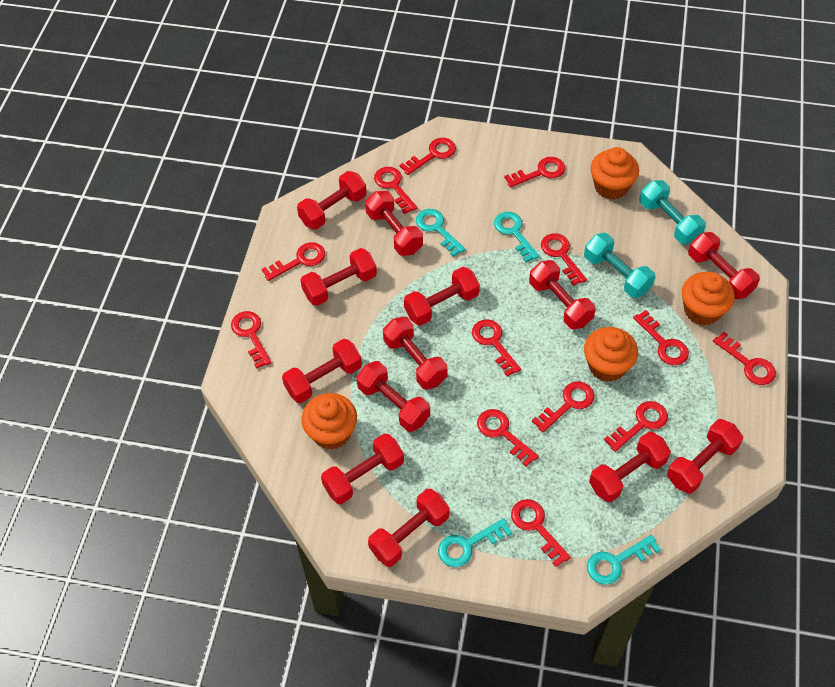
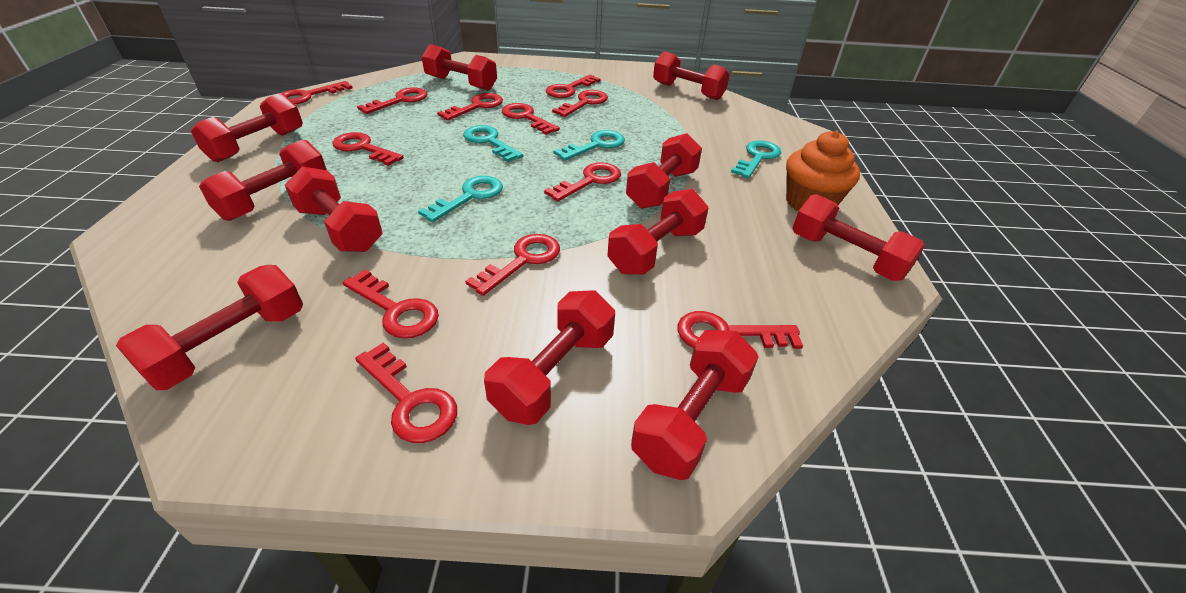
orange cupcake: [301,393,357,450] [584,327,638,382] [591,147,639,200] [682,272,735,326] = 4 -> [786,131,860,211] = 1
red dumbbell: [282,339,362,403] [297,171,367,229] [300,248,377,306] [321,433,404,504] [356,361,430,432] [365,191,423,256] [368,489,450,567] [383,317,448,390] [404,267,480,326] [529,260,596,330] [589,432,671,502] [667,419,743,494] [688,232,760,299] = 13 -> [116,265,303,390] [191,93,303,162] [199,139,327,221] [285,167,383,252] [422,44,497,91] [484,290,615,425] [607,189,708,275] [626,133,702,209] [631,330,759,480] [653,51,730,100] [792,194,925,281] = 11
red key: [231,311,272,369] [262,242,325,281] [374,167,417,214] [400,138,456,175] [472,319,521,377] [477,409,539,467] [504,157,565,188] [511,499,571,567] [532,381,594,432] [541,233,587,286] [604,401,668,452] [633,310,689,365] [713,332,776,385] = 13 -> [281,81,352,105] [332,132,404,166] [342,269,439,338] [355,342,457,443] [357,87,428,114] [437,93,503,121] [465,234,560,296] [502,103,560,135] [544,162,621,202] [546,75,601,98] [552,90,608,117] [677,311,803,349] = 12
turquoise dumbbell: [584,233,655,298] [640,180,706,244] = 2 -> none = 0

